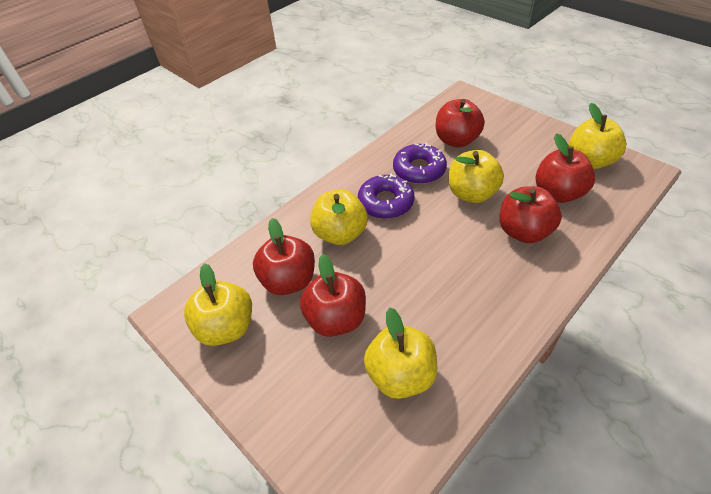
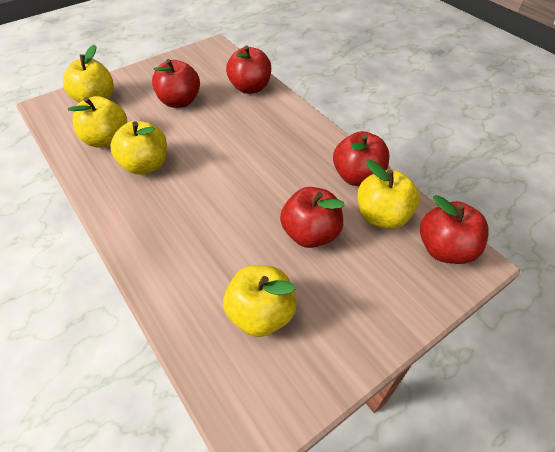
purple donut: [358,173,414,219] [393,143,447,184] = 2 -> none = 0

